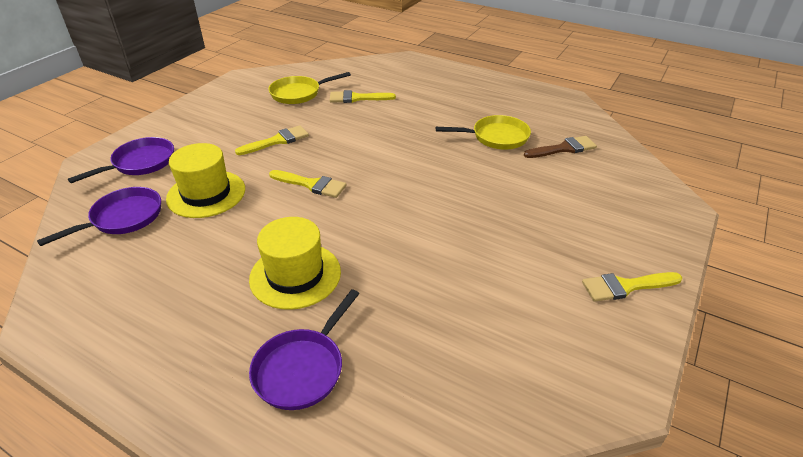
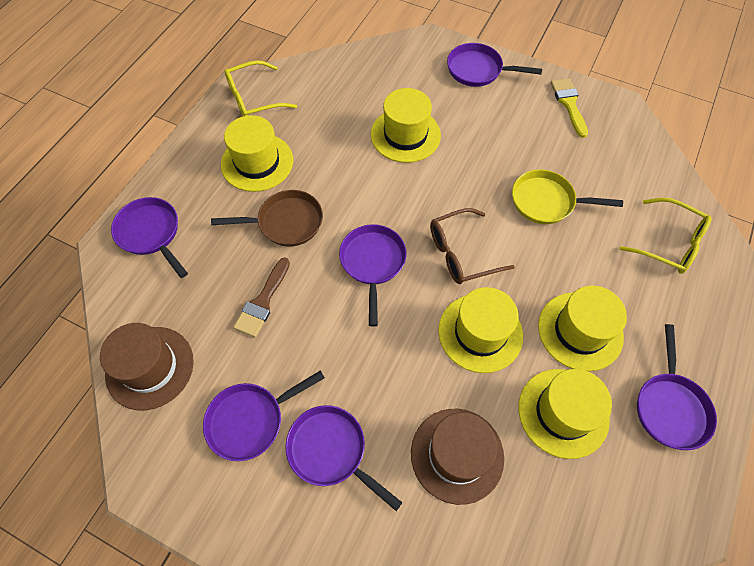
brown glasses: none = 0 -> [430,208,515,284] = 1
brown hat: none = 0 -> [100,323,194,410] [411,409,504,505] = 2
brown pan: none = 0 -> [211,190,323,247] = 1
purple pan: [37,187,161,246] [68,137,174,183] [249,289,359,410] = 3 -> [111,197,188,278] [203,370,325,461] [285,405,402,511] [339,224,407,326] [447,43,542,87] [637,324,717,450] = 6
yellow brush: [235,125,309,155] [269,170,346,198] [330,90,396,103] [582,272,682,302] = 4 -> [551,78,588,138] = 1
yellow glasses: none = 0 -> [224,60,297,116] [619,198,712,274] = 2
yellow hat: [166,143,245,218] [249,217,341,310] = 2 -> [221,115,293,192] [371,88,441,163] [438,287,523,373] [518,369,612,459] [538,286,627,371] = 5
yellow pan: [269,72,351,104] [436,115,531,150] = 2 -> [512,169,623,224] = 1

